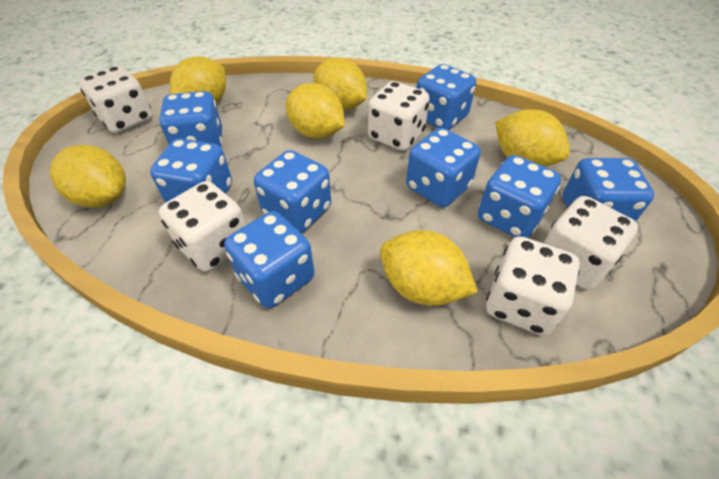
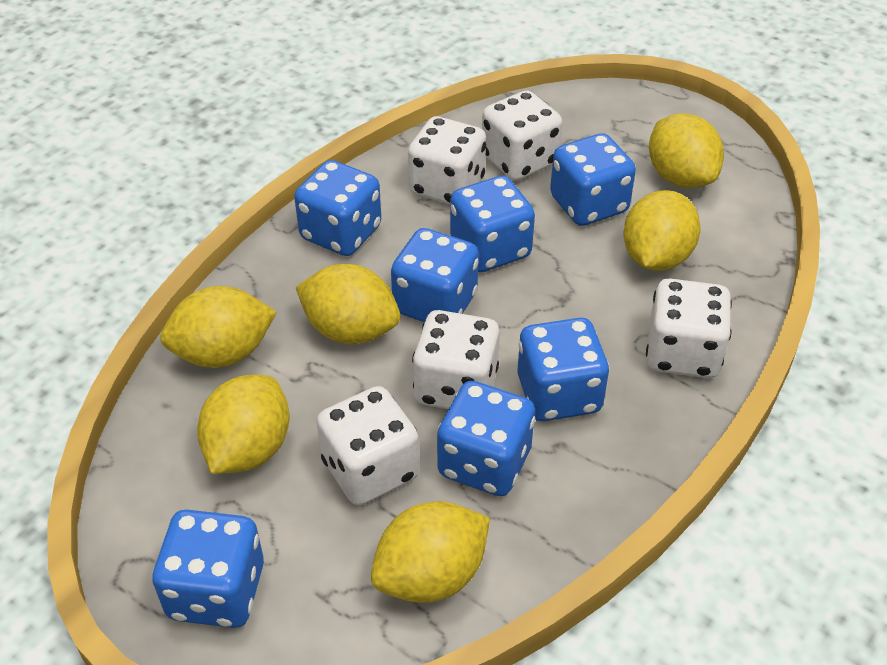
blue dice: [150,139,232,203] [159,91,222,147] [224,211,314,308] [254,150,331,233] [406,128,481,207] [416,64,476,130] [478,155,561,238] [563,158,654,221] = 8 -> [152,510,264,628] [294,160,381,256] [391,228,479,322] [437,381,535,496] [450,176,535,272] [517,318,609,421] [550,133,636,226] = 7

